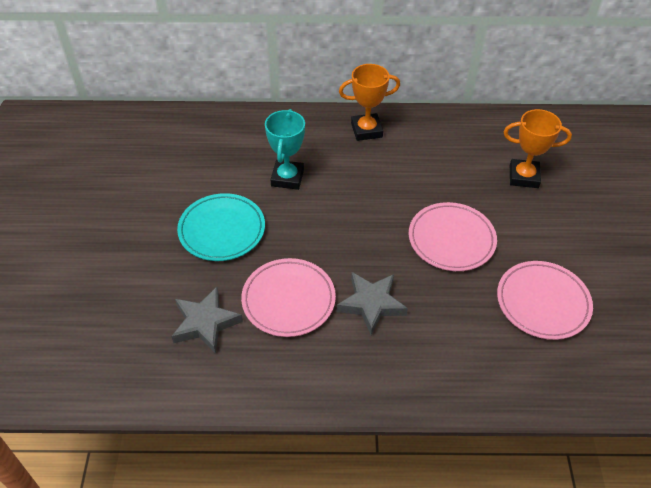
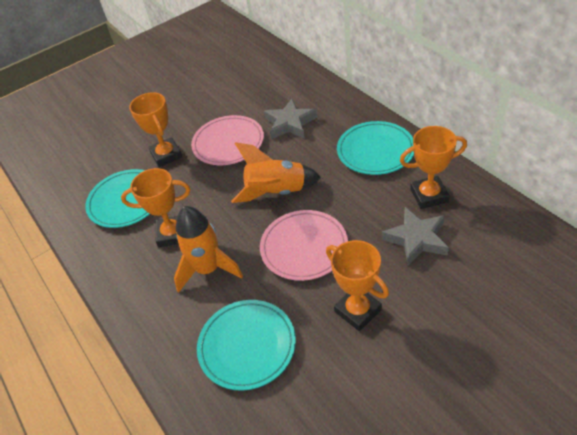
orange rocket: none = 0 -> [174,206,243,293] [231,142,321,203] = 2
orange trophy: [339,64,400,141] [504,109,572,188] = 2 -> [121,168,190,247] [129,92,182,167] [326,240,389,331] [400,126,467,209] = 4
pink plate: [241,258,336,337] [409,202,497,271] [497,261,593,340] = 3 -> [191,115,264,165] [260,210,348,281] = 2
turquoise plate: [177,193,265,261] = 1 -> [85,169,150,228] [197,300,296,391] [337,121,414,175] = 3
turquoise trophy: [265,109,305,190] = 1 -> none = 0

